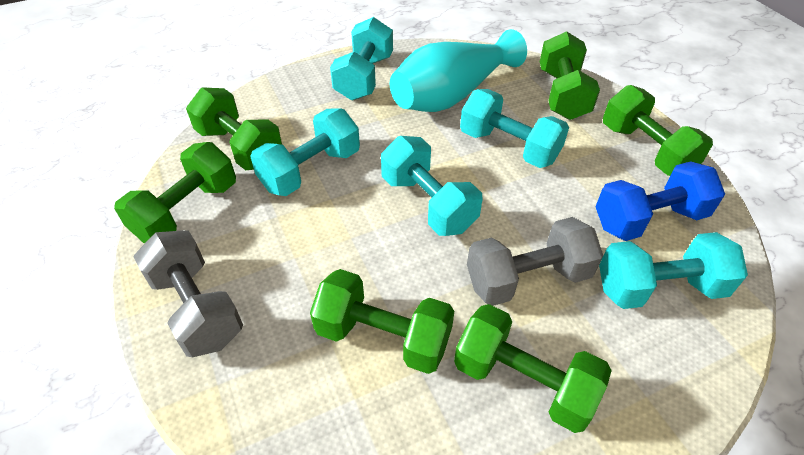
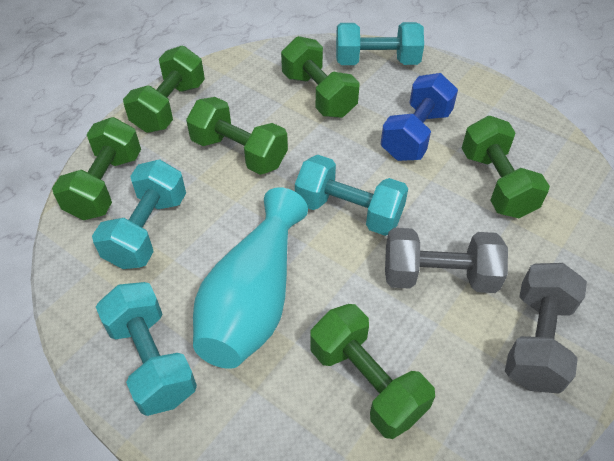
turquoise dumbbell: [250,108,360,196] [330,17,393,100] [381,136,482,236] [460,89,569,168] [599,232,748,309] = 5 -> [92,159,186,269] [96,282,197,416] [295,155,408,236] [336,22,424,65] = 4

